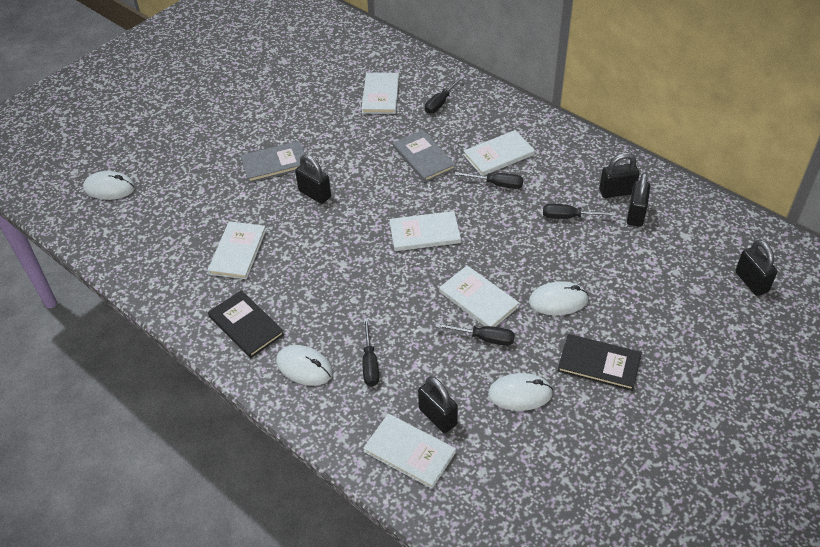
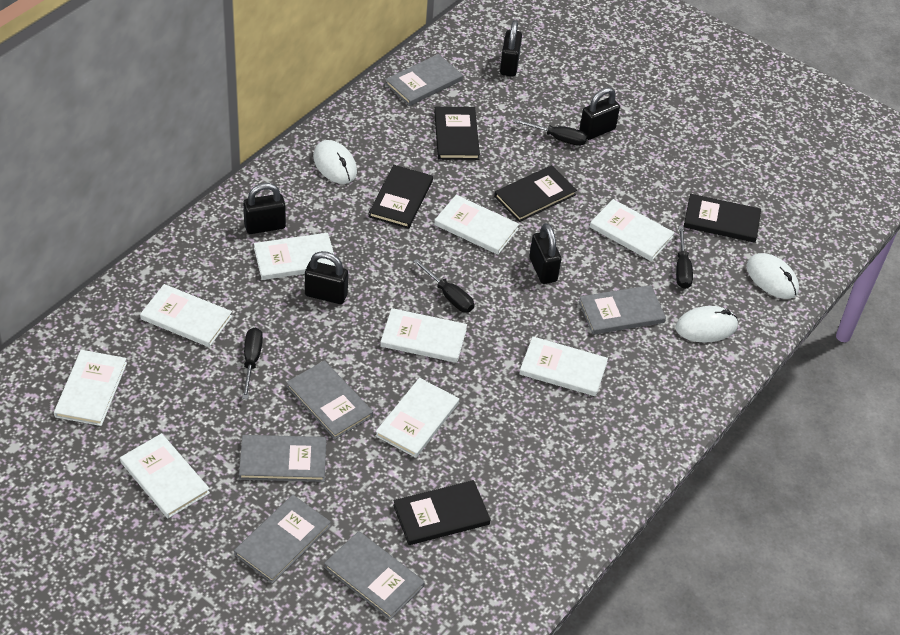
black book: [208,290,284,358] [558,334,642,391] = 2 -> [369,165,433,229] [393,480,491,545] [434,107,480,160] [494,165,577,222] [684,194,761,243] = 5
black screwdriver: [362,318,379,386] [425,76,464,114] [435,323,515,346] [454,172,523,189] [543,204,616,219] = 5 -> [242,328,263,399] [413,259,474,312] [513,119,587,146] [676,226,693,289] = 4
grey book: [240,141,309,183] [393,130,456,182] = 2 -> [234,495,331,584] [239,435,326,482] [286,360,373,439] [324,531,425,620] [386,54,463,106] [579,285,666,335] = 6
white book: [208,221,266,279] [361,73,399,114] [363,414,456,489] [389,211,461,251] [439,265,519,327] [464,130,535,176] = 6 -> [54,350,127,426] [120,433,210,518] [140,284,232,347] [254,233,335,280] [375,378,459,458] [380,308,467,363] [434,195,519,255] [519,336,608,396] [590,199,675,261] = 9
white mouse: [83,171,135,200] [276,345,333,386] [488,373,553,411] [529,281,589,315] = 4 -> [313,140,357,184] [676,306,738,343] [746,253,799,299] = 3

